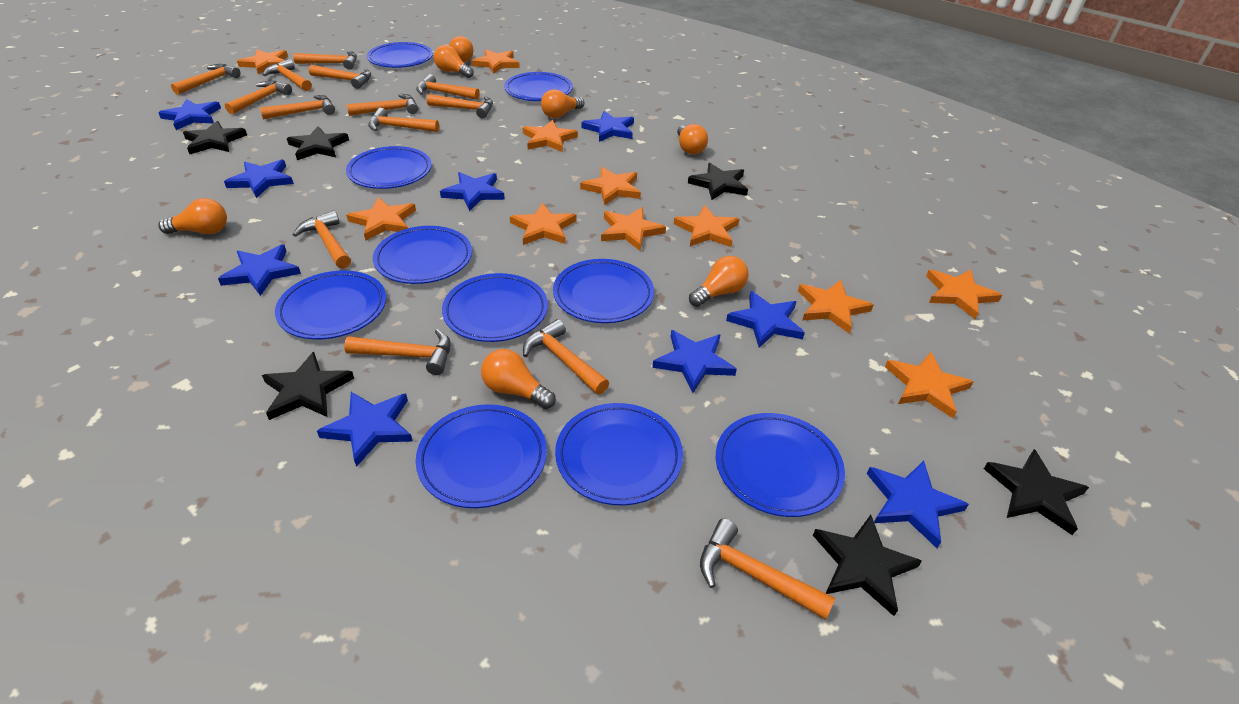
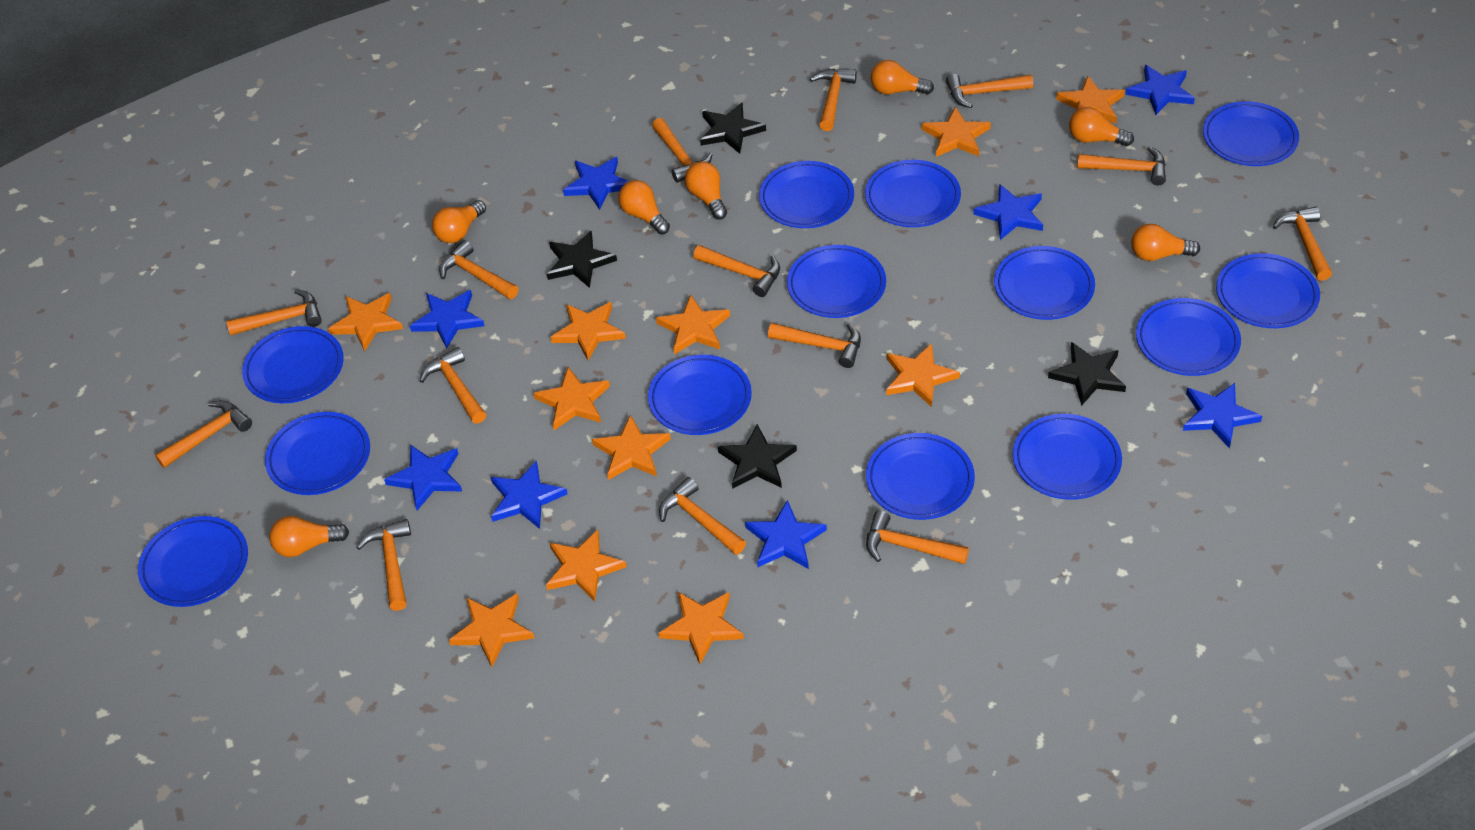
black star: [183,121,247,154] [262,352,354,420] [287,126,349,160] [688,163,748,200] [813,515,922,616] [984,449,1089,535] = 6 -> [547,231,617,288] [700,102,766,154] [718,424,797,489] [1048,342,1126,406] = 4
blue plate: [275,271,386,339] [346,146,432,189] [367,42,433,68] [373,226,472,284] [416,404,547,508] [442,273,548,342] [504,72,573,101] [553,259,654,323] [555,403,683,505] [716,413,845,517] = 10 -> [138,516,248,607] [242,326,344,403] [265,412,370,495] [648,355,752,435] [759,161,854,228] [787,245,886,318] [865,160,961,227] [866,433,975,520] [994,246,1095,320] [1013,414,1122,500] [1136,298,1241,376] [1203,101,1299,166] [1216,253,1320,328] = 13
blue star: [158,99,221,130] [218,244,301,296] [224,159,294,198] [317,392,413,467] [440,172,505,211] [581,111,634,142] [652,330,737,393] [726,291,805,348] [867,461,969,548] = 9 -> [384,445,462,510] [410,290,485,348] [491,461,568,529] [563,157,629,210] [745,500,827,569] [974,184,1043,240] [1125,65,1195,115] [1183,383,1262,449] = 8

